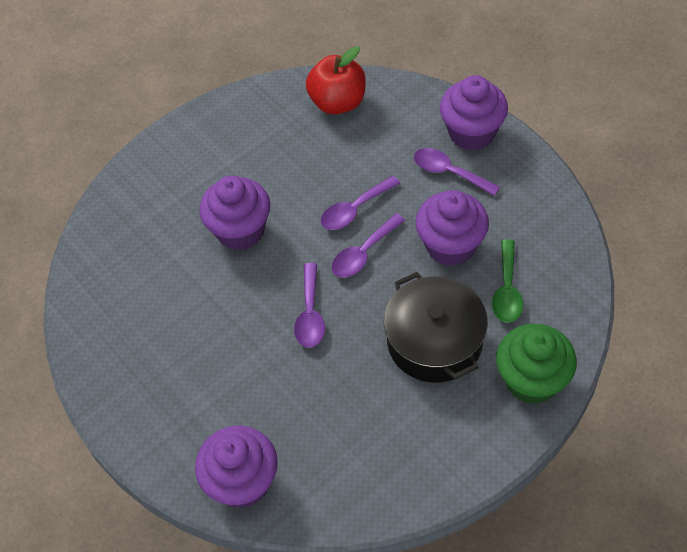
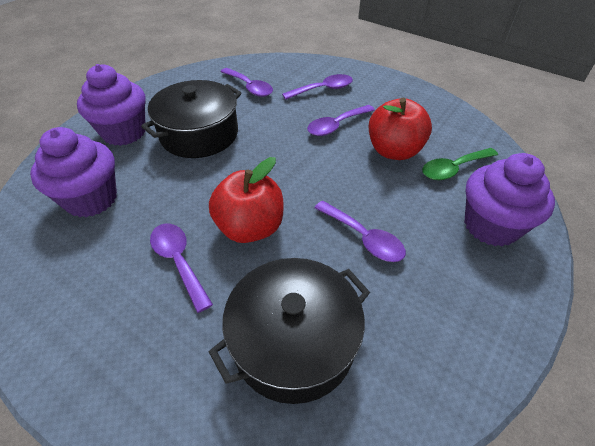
black pot: [384,272,488,383] = 1 -> [141,80,241,158] [209,258,370,404] = 2
green cupcake: [496,324,577,404] = 1 -> none = 0
purple cupcake: [195,426,278,508] [199,176,270,250] [416,190,489,266] [440,75,508,151] = 4 -> [30,127,117,217] [77,64,146,146] [465,153,555,247] = 3
purple spoon: [294,263,325,348] [321,176,400,230] [332,213,405,278] [414,148,500,196] = 4 -> [150,223,213,313] [220,68,273,97] [282,74,353,100] [307,105,375,136] [314,201,406,262] = 5
red apple: [306,46,366,114] = 1 -> [209,157,283,243] [369,97,432,160] = 2

